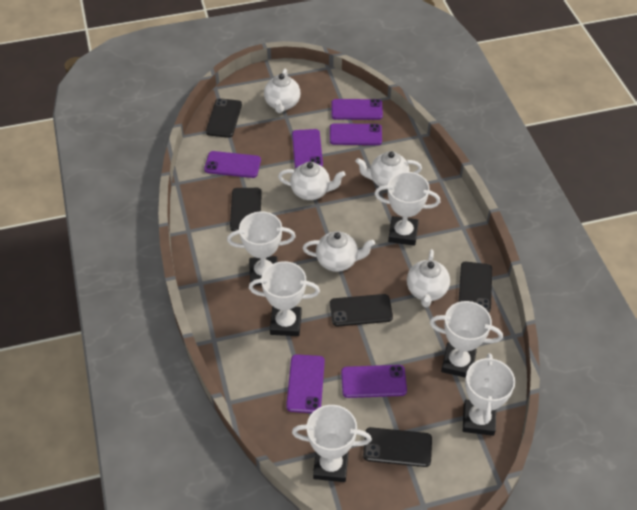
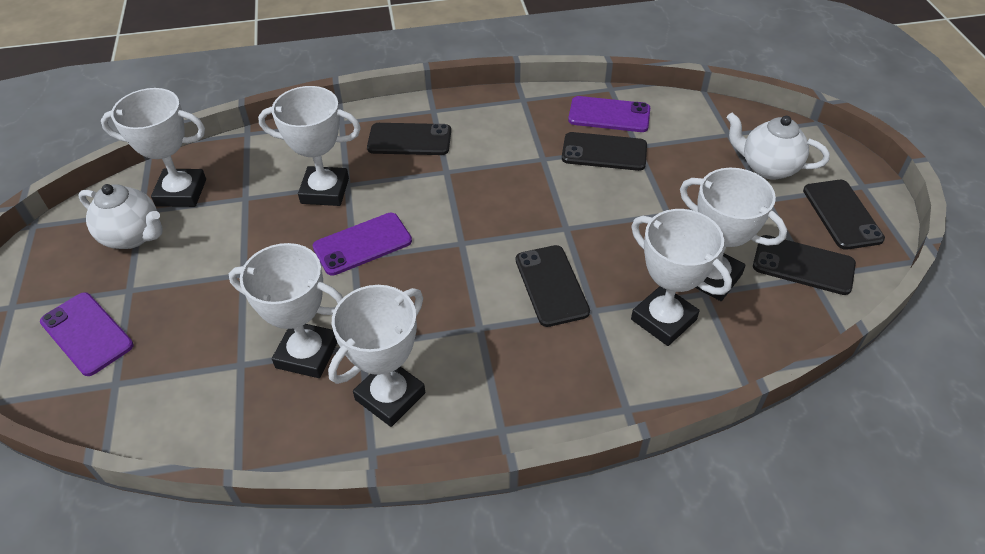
purple phone: [204,151,261,178] [286,354,325,413] [292,129,323,168] [330,123,382,145] [331,99,383,120] [341,365,407,398] = 6 -> [40,292,134,376] [313,213,412,276] [568,96,650,132] = 3
white teapot: [264,68,300,113] [278,162,346,200] [303,231,375,272] [356,151,422,187] [407,249,450,308] = 5 -> [78,184,163,249] [727,113,830,180] = 2

